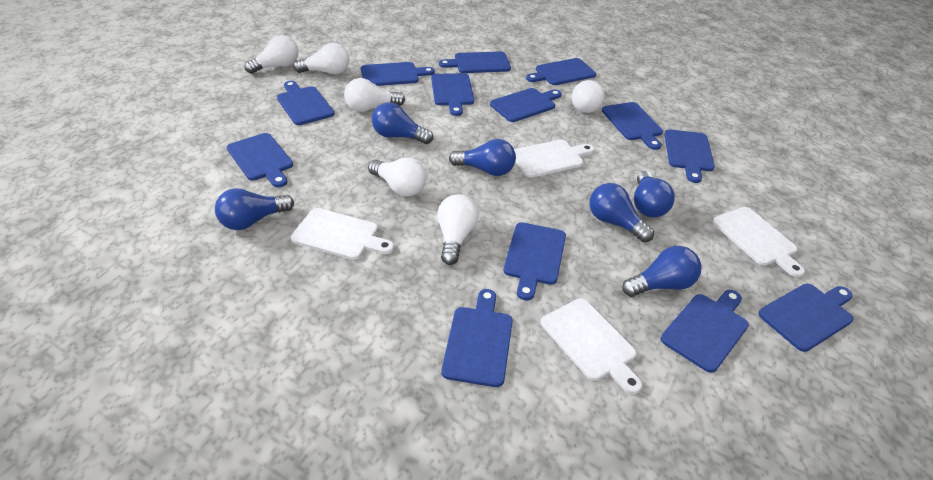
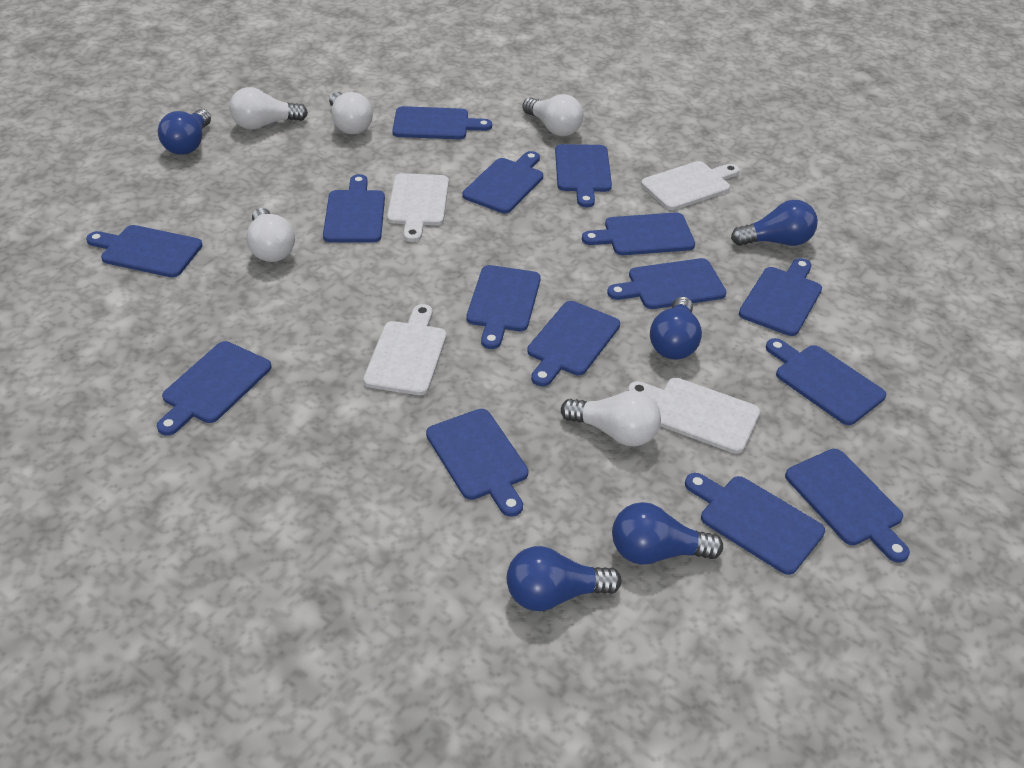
blue cutting board: [227,133,293,187] [277,81,334,125] [361,62,435,86] [431,73,474,116] [439,51,511,73] [441,289,513,387] [490,88,562,122] [503,222,566,301] [526,58,596,85] [602,102,663,150] [661,290,749,373] [664,129,715,183] [759,284,853,352] = 13 -> [86,225,203,278] [157,341,272,436] [323,174,385,243] [392,106,492,139] [426,409,528,517] [463,151,543,213] [467,265,541,349] [527,301,620,386] [555,144,612,207] [582,212,695,255] [607,258,726,309] [685,473,825,575] [739,258,822,336] [766,338,886,425] [785,449,910,563] = 15
blue light bulb: [215,188,294,230] [372,102,433,144] [449,139,516,176] [589,183,654,242] [622,246,702,297] [634,171,675,218] = 6 -> [158,109,211,155] [507,546,621,611] [612,502,723,565] [650,297,702,360] [731,200,818,246] = 5
white light bulb: [245,35,299,74] [293,43,349,74] [344,78,405,112] [368,157,426,196] [437,194,479,265] [572,80,605,113] = 6 -> [230,87,308,130] [246,208,295,262] [329,92,373,134] [522,94,583,136] [561,390,661,446] = 5

